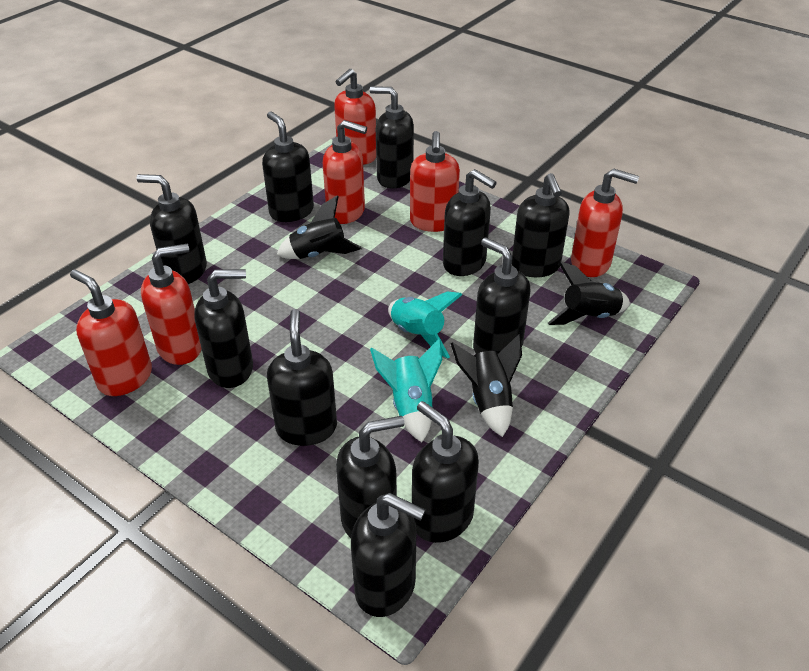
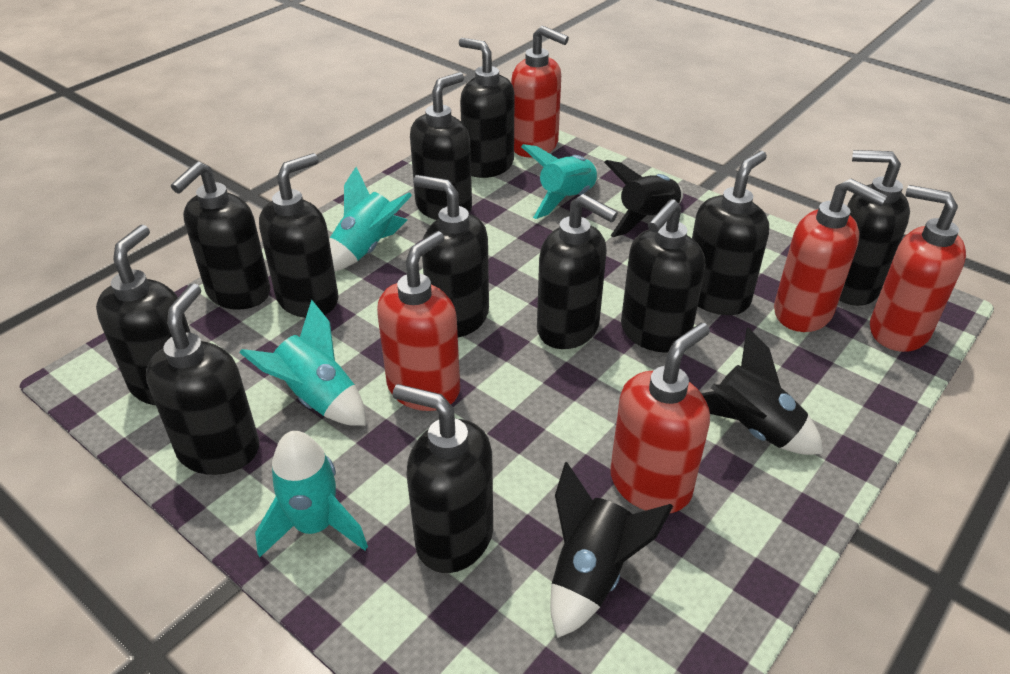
black soap dispenser: [136,174,207,284] [194,269,253,388] [262,112,314,222] [267,309,337,446] [336,416,404,538] [351,493,425,617] [370,86,414,188] [412,401,479,543] [443,169,497,276] [473,237,530,354] [512,173,570,277] = 11 -> [96,225,191,405] [146,283,259,475] [171,161,270,310] [259,153,338,318] [393,384,493,573] [410,72,472,220] [413,175,489,337] [459,38,515,178] [537,194,618,349] [621,199,705,353] [692,151,769,315] [839,150,910,306] = 12
red soap dispenser: [70,269,152,396] [141,244,202,365] [323,120,367,224] [334,69,376,165] [410,131,460,232] [571,169,639,277] = 6 -> [377,231,460,411] [511,26,569,158] [611,323,710,513] [774,179,887,332] [870,185,966,352] = 5
turquoise rocket: [370,338,442,442] [388,292,462,359] = 2 -> [239,300,366,426] [255,431,368,557] [329,167,412,271] [521,144,599,219] = 4

